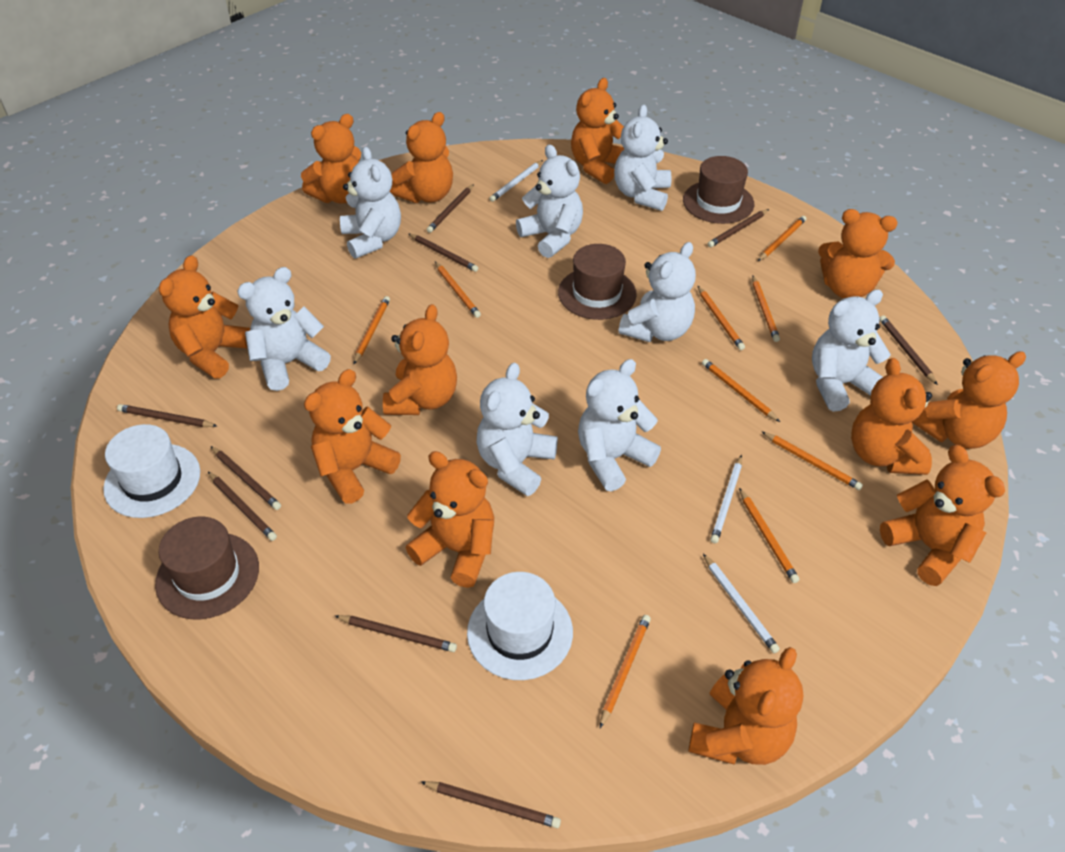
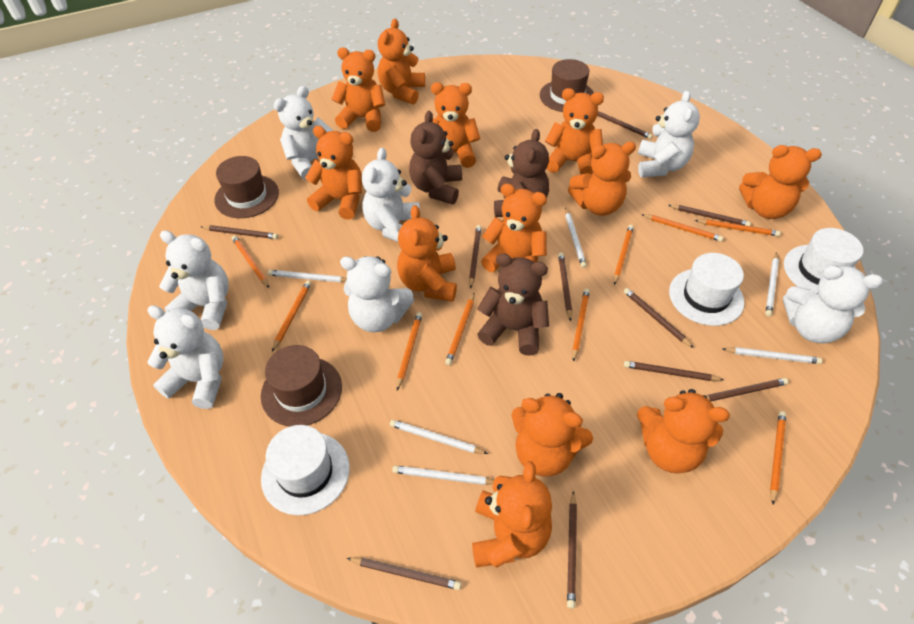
brown pencil: [117,404,217,427] [208,472,277,541] [211,446,281,510] [335,615,457,652] [408,233,478,272] [420,781,561,828] [427,184,474,233] [708,209,769,247] [880,315,938,385] = 9 -> [201,225,278,239] [347,557,461,590] [469,225,482,289] [558,252,572,321] [567,491,577,609] [597,111,653,139] [624,288,694,348] [624,361,724,381] [668,205,751,226] [706,378,788,402] = 10
brown teddy bear: none = 0 -> [409,111,462,204] [477,253,549,355] [494,129,549,217] = 3
white hat: [103,424,200,518] [467,572,573,680] = 2 -> [261,425,350,515] [669,253,745,326] [784,228,864,293] = 3
white pencil: [489,160,543,202] [703,554,780,653] [710,455,742,543] = 3 -> [268,270,347,282] [390,420,488,454] [392,466,494,485] [565,207,587,268] [723,347,822,364] [765,252,779,316] = 6
white teddy bear: [237,267,331,391] [340,146,401,259] [477,363,558,496] [516,145,583,258] [578,359,661,491] [614,105,672,211] [619,242,696,342] [812,289,891,412] = 8 -> [147,305,223,409] [159,230,229,330] [274,86,334,180] [340,256,414,332] [362,148,420,242] [638,90,700,177] [783,266,883,343] = 7

